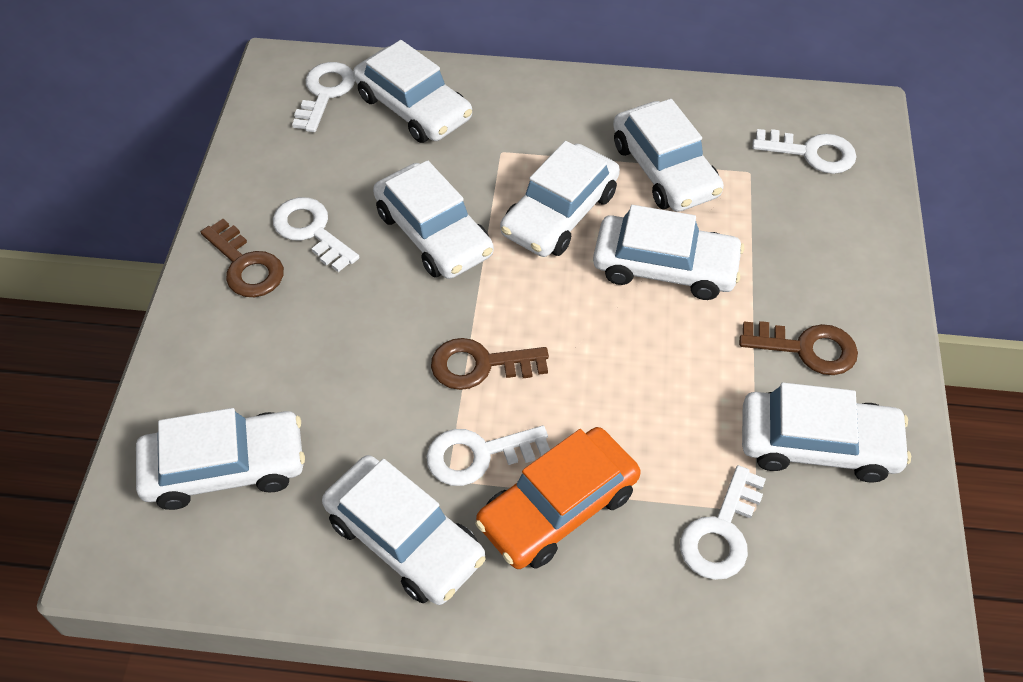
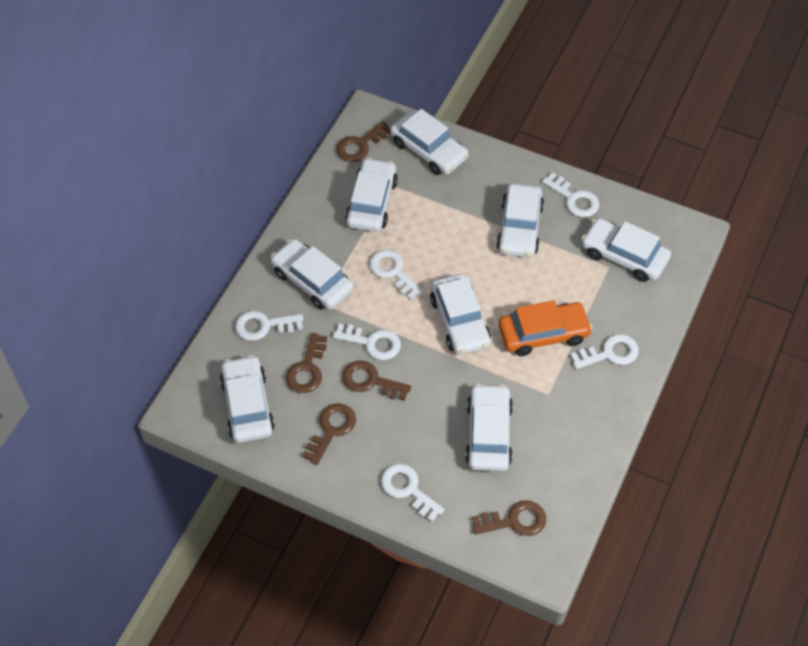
brown key: [201,219,284,297] [431,338,549,390] [739,321,858,375] = 3 -> [286,333,327,393] [302,403,356,465] [336,121,390,162] [342,361,411,401] [472,500,546,536] = 5
white key: [273,197,360,272] [292,62,355,132] [426,426,550,486] [680,465,766,580] [752,129,856,174] = 5 -> [235,310,304,341] [333,324,401,360] [369,249,423,300] [381,464,445,522] [542,172,599,217] [570,334,639,369] = 6

